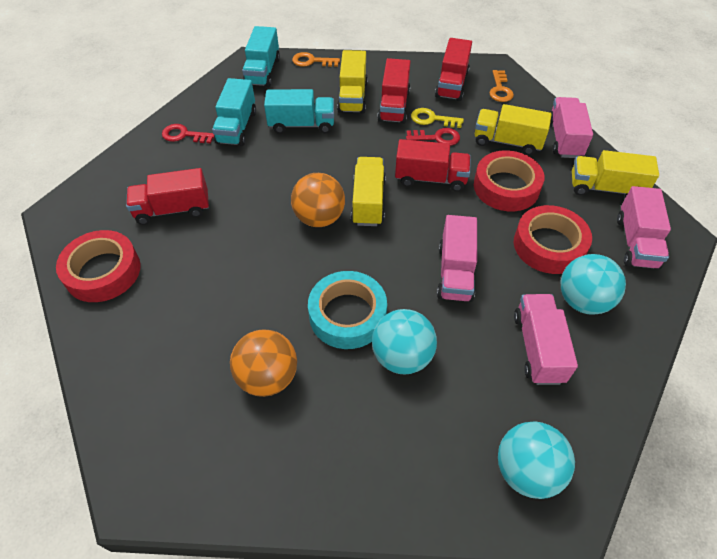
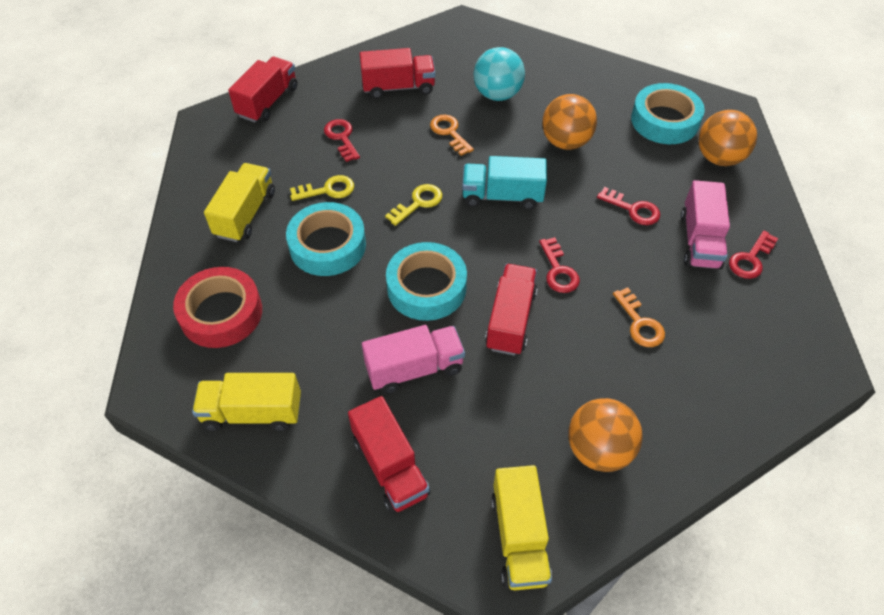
orange ball: [230,329,297,397] [291,173,345,227] = 2 -> [542,94,597,150] [568,398,643,472] [698,110,757,166] = 3
pink truck: [437,215,477,302] [514,294,578,385] [550,97,593,158] [617,186,671,269] = 4 -> [362,325,465,394] [681,180,730,270] = 2
red key: [162,124,214,143] [406,128,460,146] = 2 -> [324,119,360,162] [539,237,580,293] [597,187,660,225] [729,231,778,279] = 4
red tape: [56,230,141,302] [474,150,545,211] [514,205,592,274] = 3 -> [173,267,262,348] = 1
turquoise ball: [372,309,437,374] [498,421,575,499] [560,254,626,315] = 3 -> [474,47,525,101] = 1
turquoise tape: [308,271,387,349] = 1 -> [286,202,366,276] [386,242,467,321] [631,83,705,144] = 3
turquoise truck: [212,78,256,146] [242,26,280,87] [264,89,334,134] = 3 -> [462,156,547,210] = 1
yellow key: [411,108,464,128] = 1 -> [290,175,354,201] [385,184,442,226] = 2
yellow truck: [337,50,368,114] [351,157,386,226] [475,104,552,155] [572,150,659,198] = 4 -> [192,373,301,431] [204,163,275,242] [491,465,552,590] = 3

